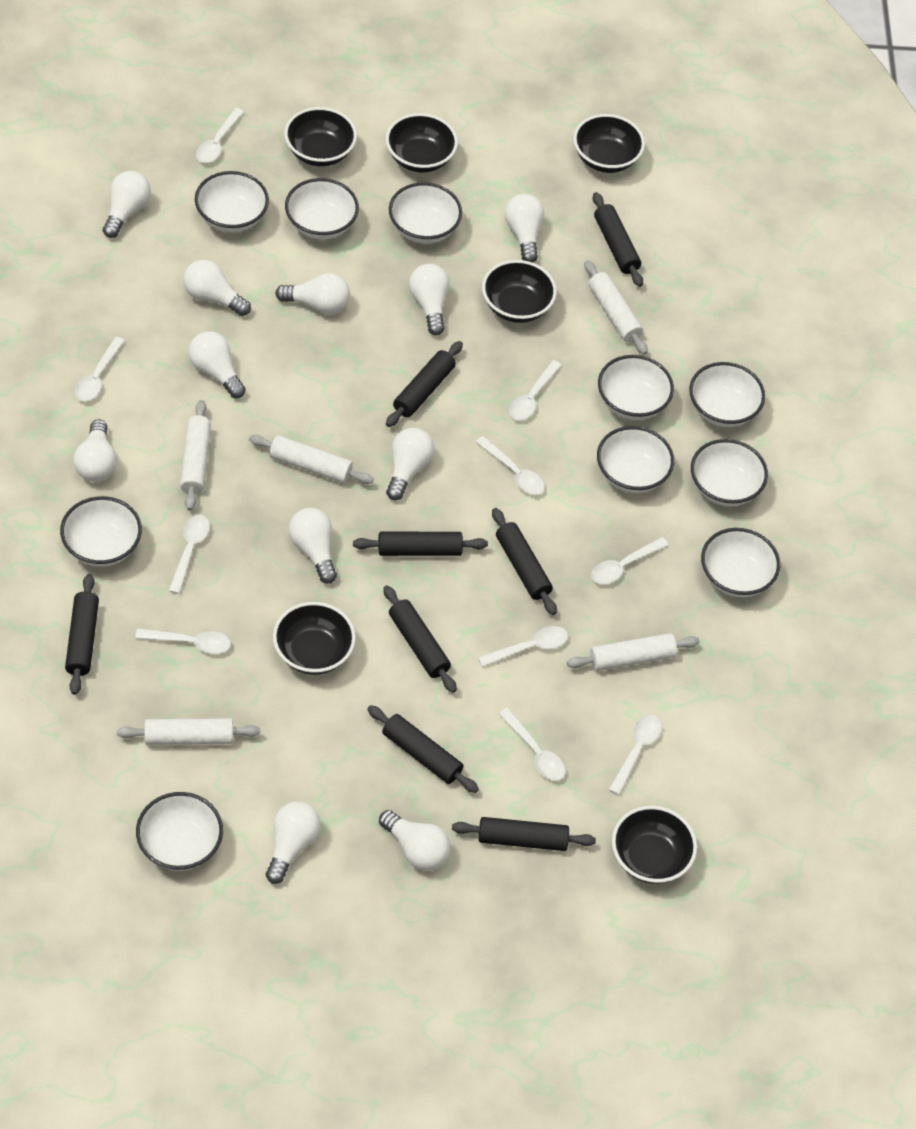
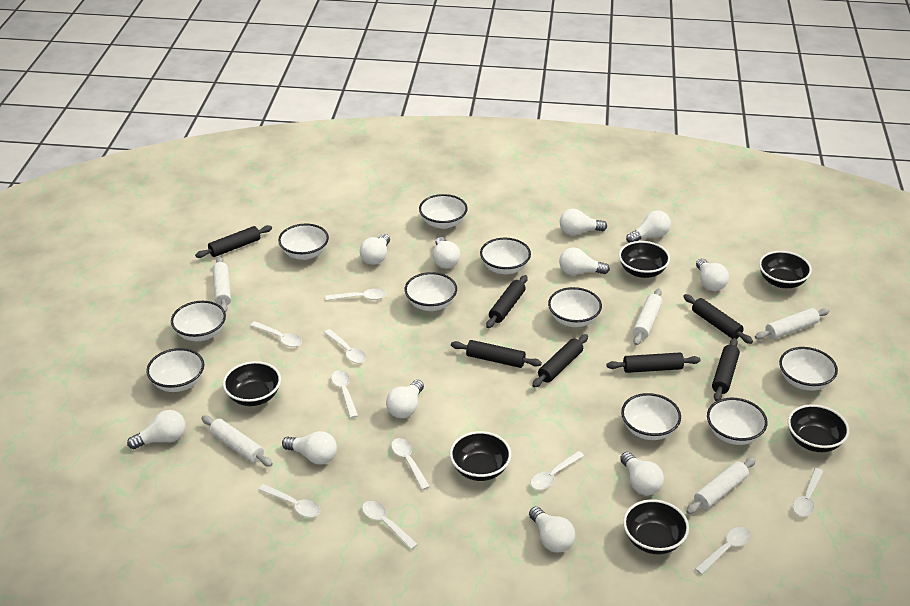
black rolling pin: [65,574,99,695] [353,532,488,556] [367,705,479,793] [383,585,457,693] [386,341,463,427] [452,817,596,851] [492,508,557,615] [593,192,643,287] = 8 -> [195,225,272,258] [451,340,542,368] [486,275,528,328] [532,334,588,388] [606,352,701,373] [683,294,753,344] [712,338,740,401] = 7

